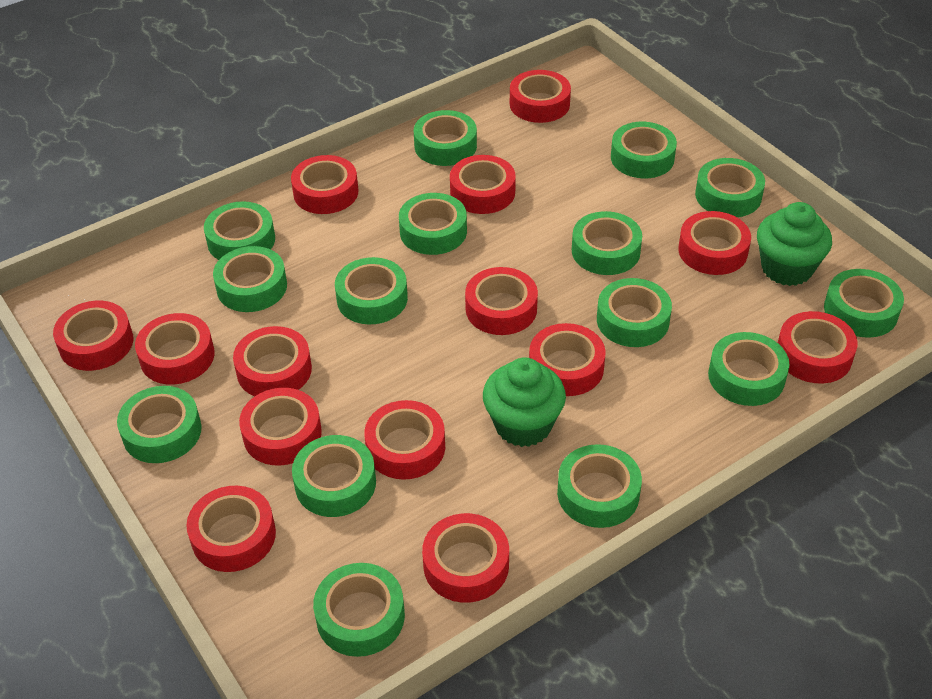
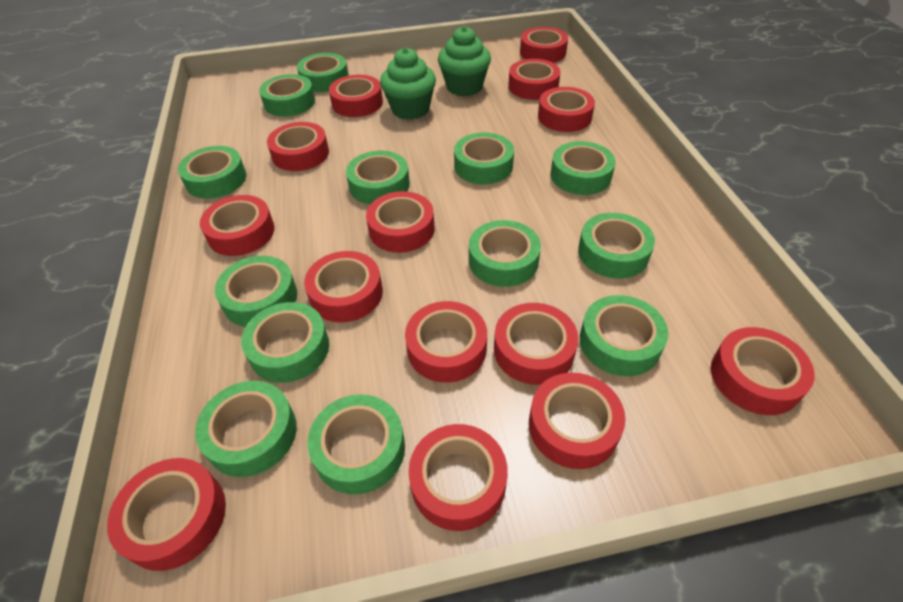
green tape: [117,386,202,463] [204,201,275,260] [213,246,287,312] [292,435,376,517] [313,563,405,657] [335,257,408,324] [399,193,467,255] [414,110,477,166] [557,444,642,528] [572,211,642,275] [597,278,672,347] [611,122,677,178] [695,158,765,217] [708,332,790,406] [824,269,904,338] = 15 -> [178,146,246,199] [195,381,297,477] [215,256,297,327] [241,302,329,383] [259,74,315,117] [297,53,349,92] [307,394,405,494] [346,151,410,205] [454,132,514,184] [469,220,541,287] [550,141,616,195] [578,213,655,278] [580,295,668,376] = 13

